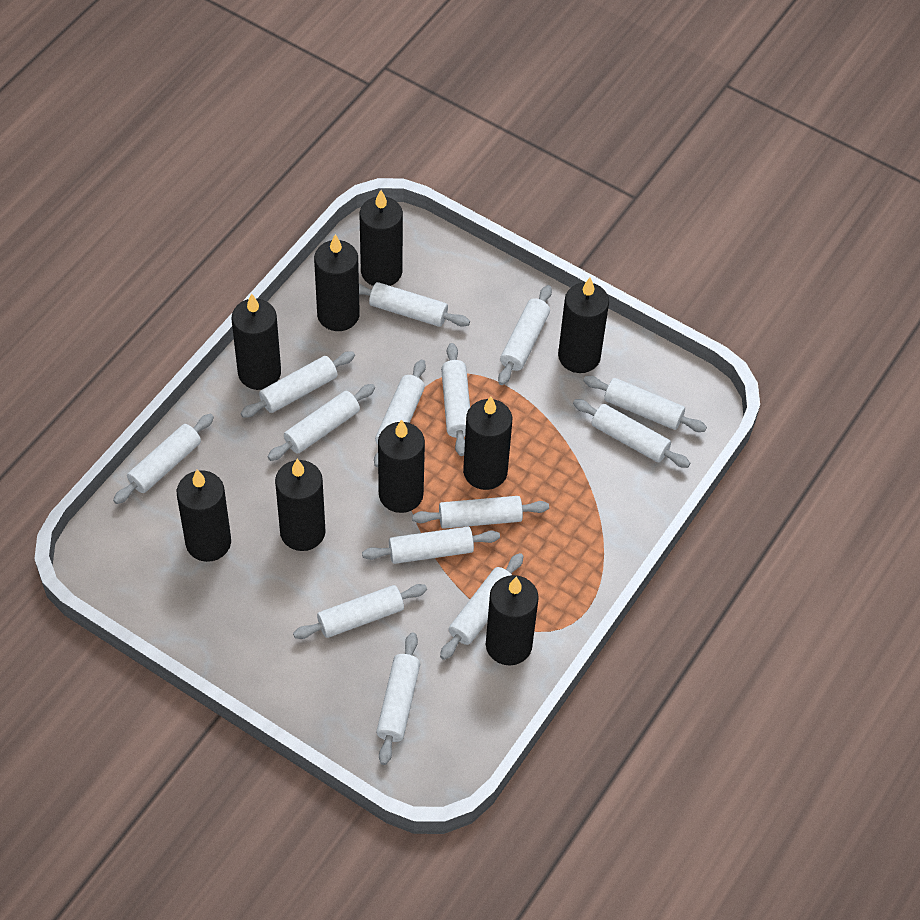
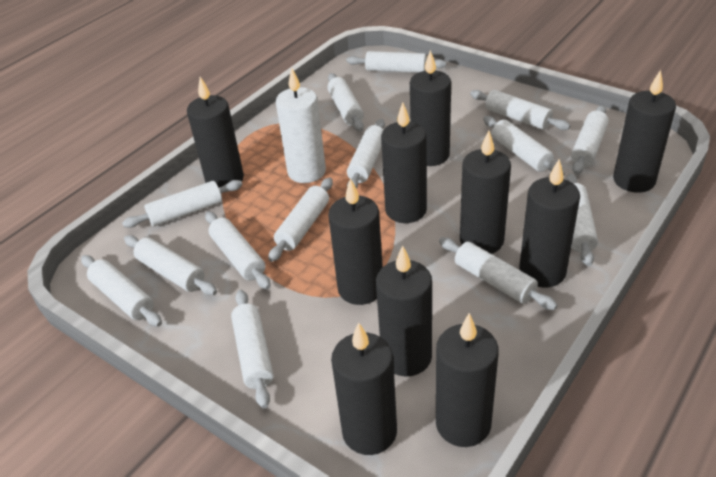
black candle: [177,470,231,562] [232,294,281,390] [275,459,326,551] [314,234,360,331] [360,190,403,286] [378,419,425,513] [463,397,512,490] [486,575,539,665] [558,277,609,373] = 9 -> [187,77,244,188] [328,178,383,305] [331,322,397,455] [376,245,432,376] [381,102,427,223] [410,50,451,166] [436,313,499,447] [460,130,511,254] [519,159,580,287] [613,70,676,193] = 10
white candle: none = 0 -> [276,68,326,183] = 1

